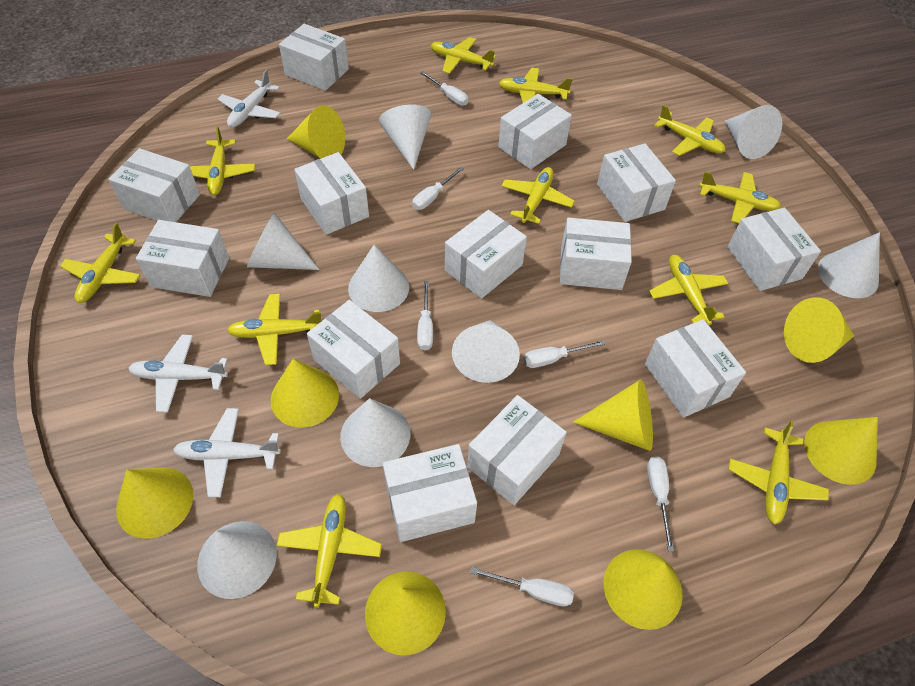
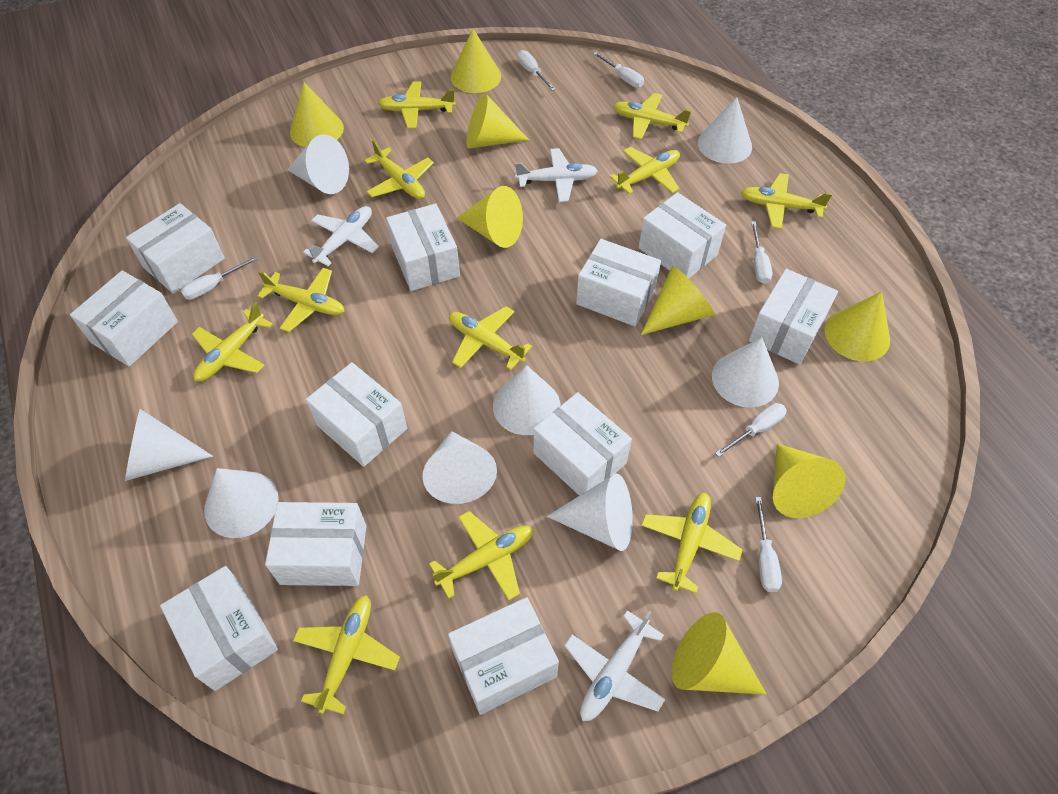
white box: [108,148,200,222] [136,220,229,297] [279,24,349,91] [294,152,369,235] [307,300,400,399] [383,444,477,542] [445,210,527,299] [467,395,567,505] [498,94,572,169] [560,218,632,290] [597,143,676,222] [645,319,746,418] [728,208,821,291] = 13 -> [70,270,178,367] [126,203,225,294] [160,566,278,691] [265,502,367,586] [306,362,407,467] [386,204,460,291] [448,597,559,715] [534,392,632,496] [576,239,661,327] [638,192,726,279] [749,269,838,365] = 11

